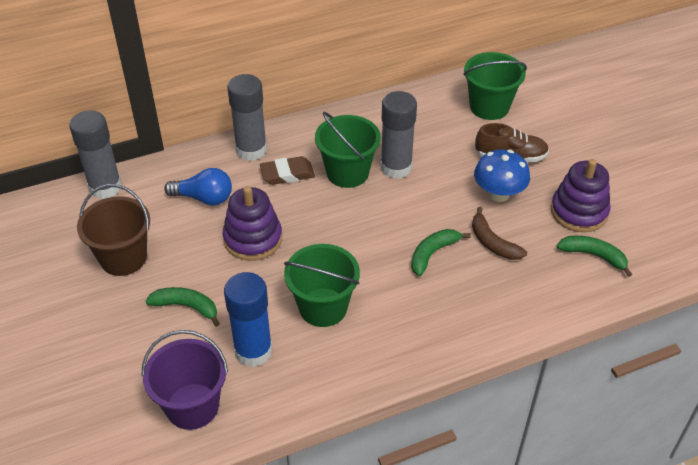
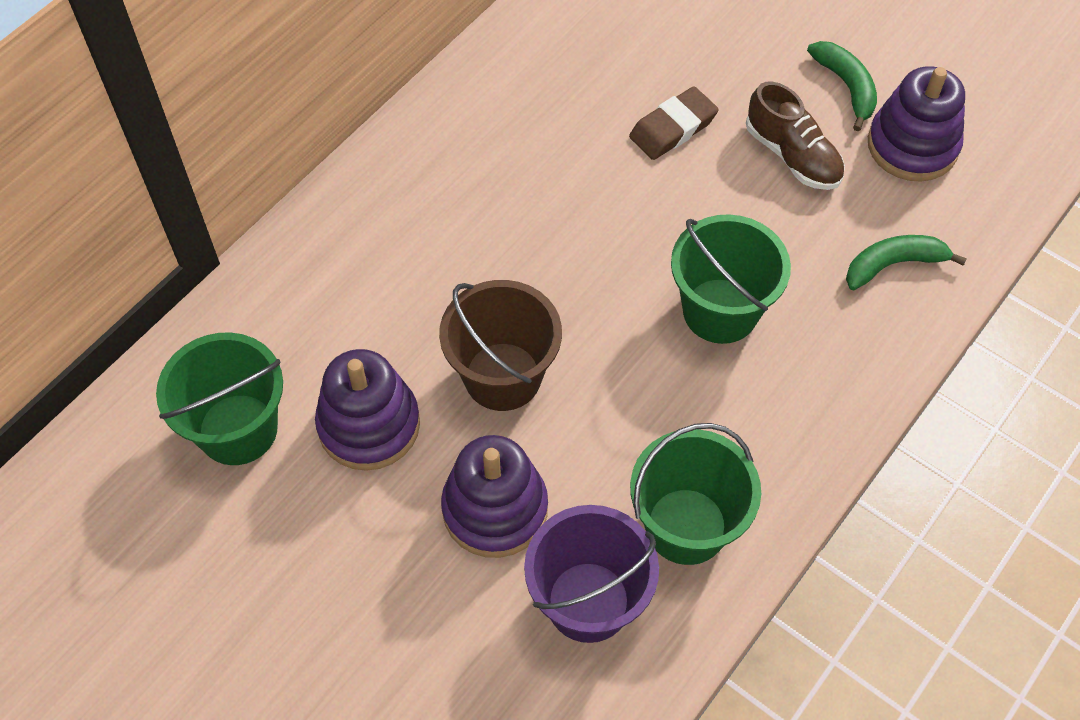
blue glue stick: [224,272,273,367] = 1 -> none = 0
blue light bulb: [164,168,232,205] = 1 -> none = 0
blue mushroom: [474,149,530,202] = 1 -> none = 0
brown banana: [472,207,527,260] = 1 -> none = 0
green banana: [146,287,220,327] [411,229,471,276] [557,236,632,277] = 3 -> [807,41,877,131] [846,235,967,290] = 2
grey glue stick: [69,110,122,199] [227,74,267,161] [380,91,417,179] = 3 -> none = 0
purple stacking toy: [223,186,282,261] [551,159,611,232] = 2 -> [315,349,420,471] [441,435,548,558] [868,66,965,182] = 3

